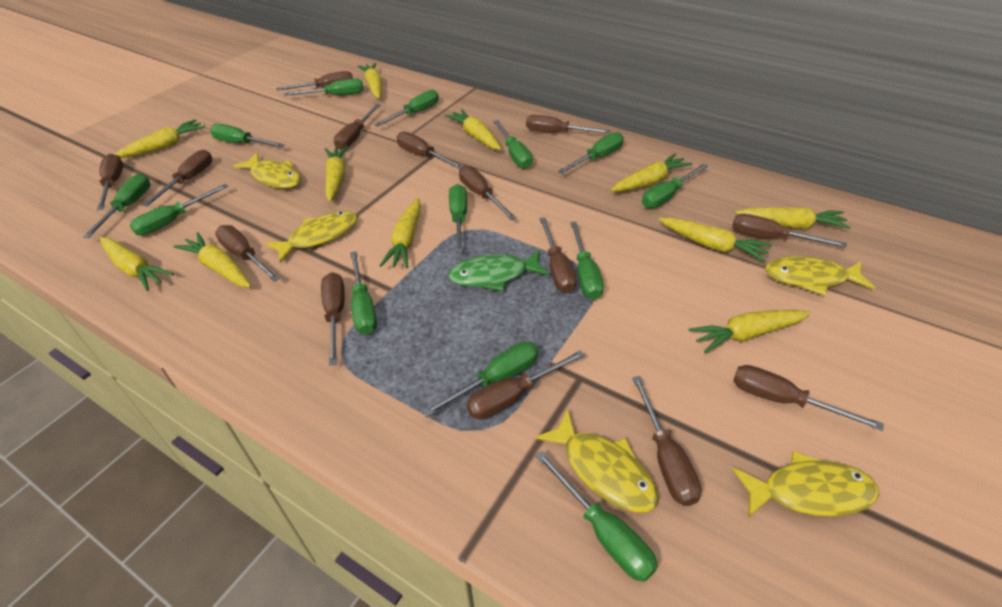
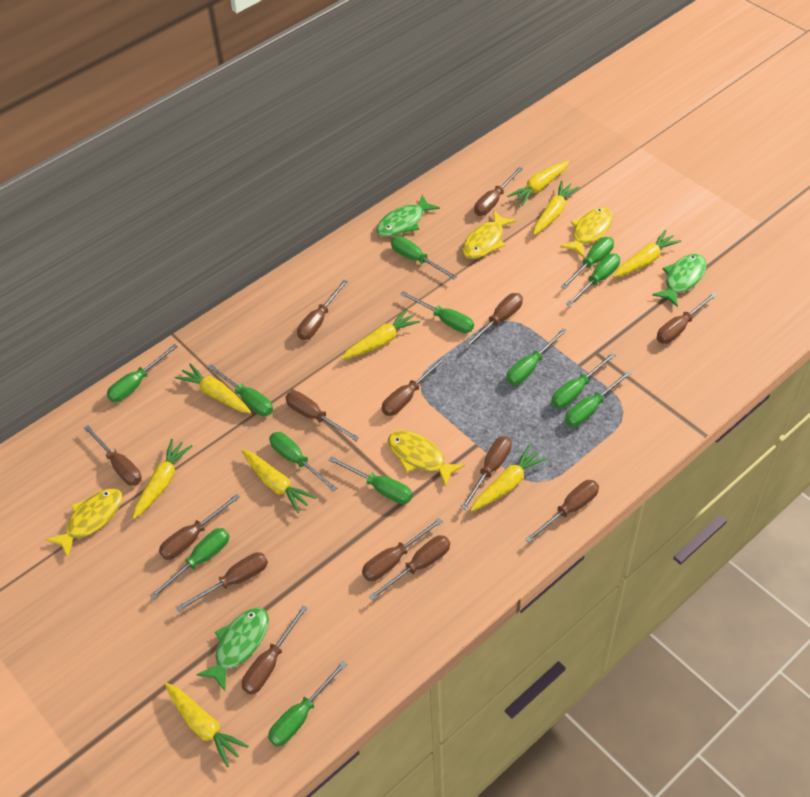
green fish: [448,250,549,291] = 1 -> [196,607,269,691] [376,195,440,237] [652,254,706,307] = 3
yellow carrot: [100,237,174,291] [115,119,206,158] [173,232,251,288] [325,146,348,202] [358,63,382,99] [379,198,421,269] [444,109,501,150] [611,153,693,192] [659,218,772,262] [689,310,811,353] [735,208,851,229] = 11 -> [133,439,192,519] [165,683,248,767] [175,363,251,413] [241,449,316,513] [341,309,420,359] [470,444,548,511] [507,161,569,206] [533,181,580,235] [613,230,681,277] = 9
yellow fish: [233,153,301,189] [265,211,357,263] [535,409,659,513] [732,451,879,518] [765,256,875,296] = 5 -> [46,488,122,557] [388,430,465,487] [463,211,517,259] [560,207,613,258] = 4

